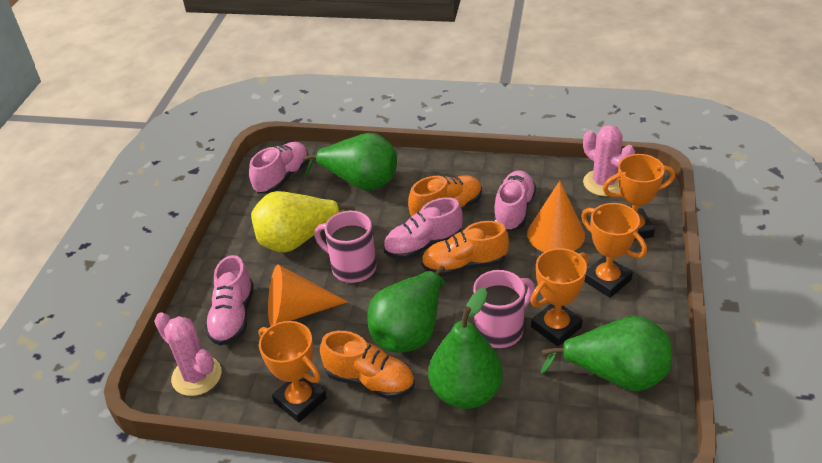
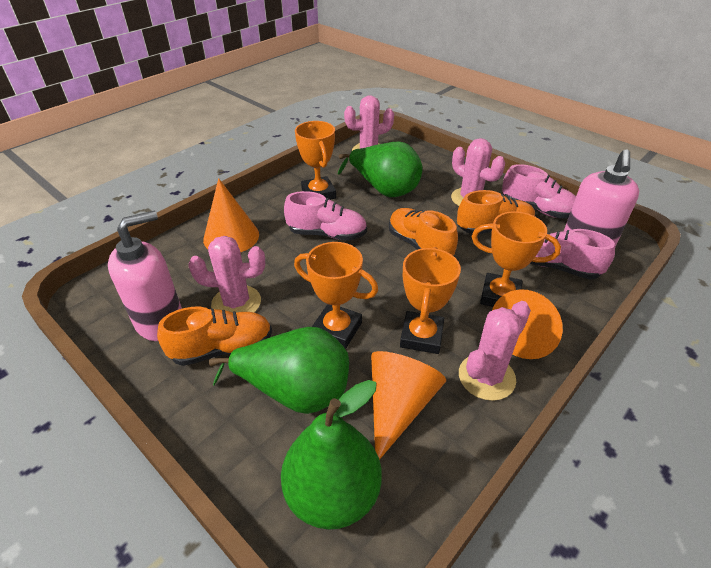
green pear: [303,133,397,191] [367,266,446,353] [428,288,503,409] [540,316,672,391] = 4 -> [209,327,349,414] [281,380,382,530] [338,142,423,197] = 3
orange cone: [268,265,348,326] [527,181,585,252] = 2 -> [203,178,259,252] [371,351,446,460] [492,289,563,359] = 3
pink cactus: [154,312,222,396] [583,125,635,196] = 2 -> [188,236,265,313] [344,95,394,151] [451,138,505,206] [459,301,531,401] = 4
pink mug: [314,211,377,283] [473,270,535,348] = 2 -> none = 0
pink shoe: [205,255,254,346] [249,142,309,194] [384,197,463,260] [493,170,536,231] = 4 -> [284,191,367,241] [502,164,576,218] [530,229,615,280] = 3
pink soap dispenser: none = 0 -> [108,211,182,341] [564,149,639,247] = 2
yellow pear: [251,191,355,253] = 1 -> none = 0

